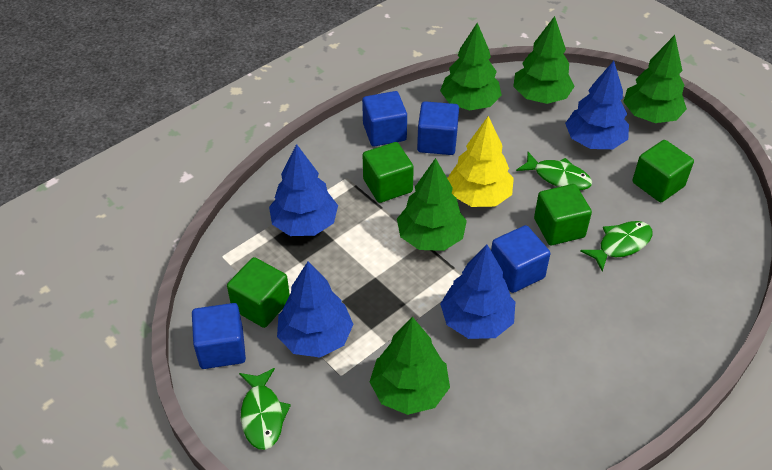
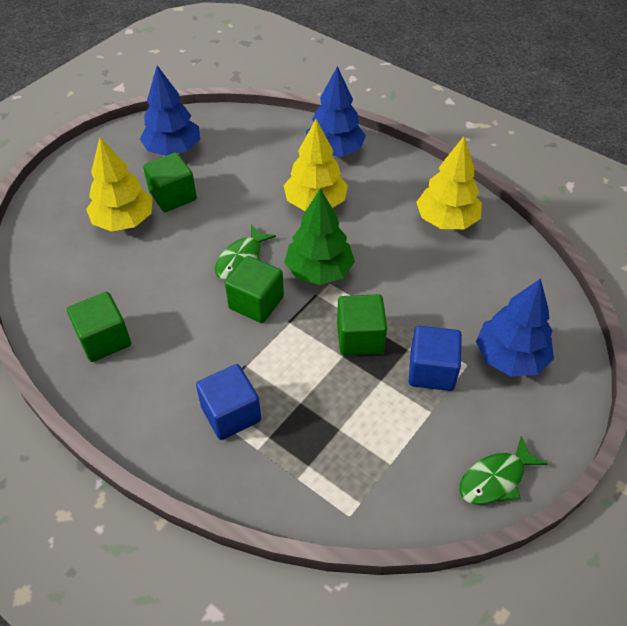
blue cube: [192,303,246,369] [362,91,407,147] [417,101,459,155] [491,225,550,293] = 4 -> [196,364,261,440] [408,326,462,391] = 2
blue tree: [269,144,338,236] [277,262,354,357] [440,244,515,339] [565,61,629,149] = 4 -> [140,65,200,156] [306,66,366,156] [476,278,554,377] = 3
green fish: [239,368,291,450] [516,152,592,190] [580,221,653,272] = 3 -> [215,225,276,280] [460,436,548,505] = 2
green tree: [370,317,450,415] [397,158,467,251] [440,23,502,111] [513,16,575,104] [623,35,687,123] = 5 -> [284,188,355,285] = 1
yellow tree: [447,116,514,207] = 1 -> [86,137,153,232] [283,119,348,211] [416,136,482,229] = 3

